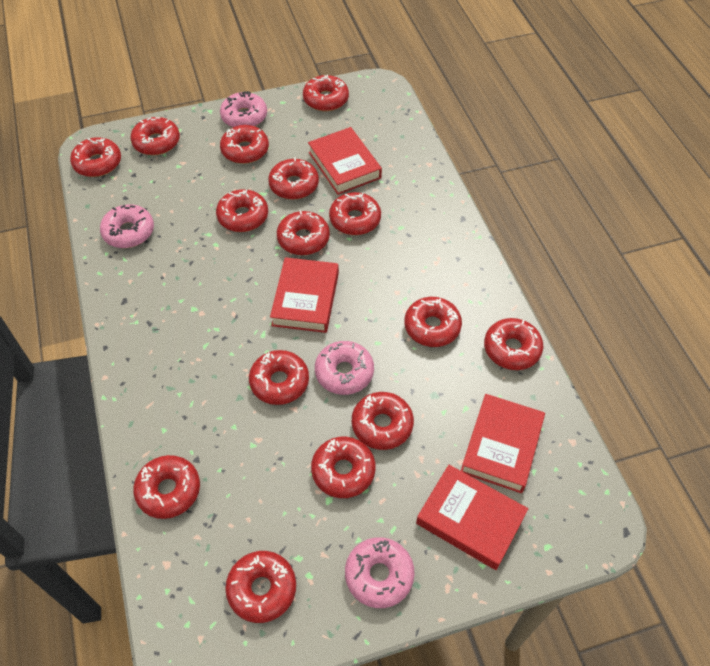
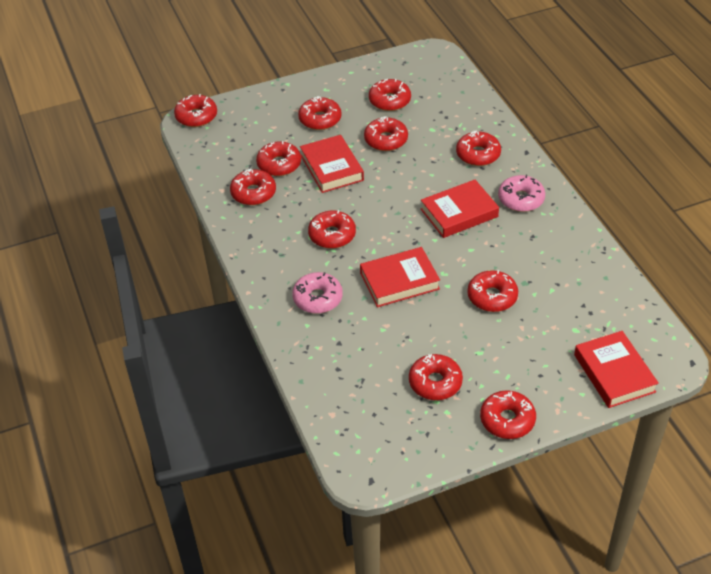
pink donut: [100,204,154,248] [220,91,267,127] [315,341,374,395] [345,537,415,608] = 4 -> [292,272,343,314] [498,175,545,212] = 2
red donut: [70,137,121,177] [130,117,180,155] [133,455,200,519] [216,189,268,232] [220,125,269,164] [225,551,296,623] [249,350,309,405] [268,158,319,200] [277,210,330,255] [303,75,349,111] [311,437,376,498] [329,192,381,235] [352,392,414,450] [404,297,462,347] [484,318,543,370] = 15 -> [174,94,217,127] [230,169,276,205] [256,141,301,176] [298,96,341,130] [308,210,356,248] [364,116,408,151] [369,79,411,111] [409,354,463,400] [456,131,501,166] [467,270,518,312] [480,390,536,439] = 11

